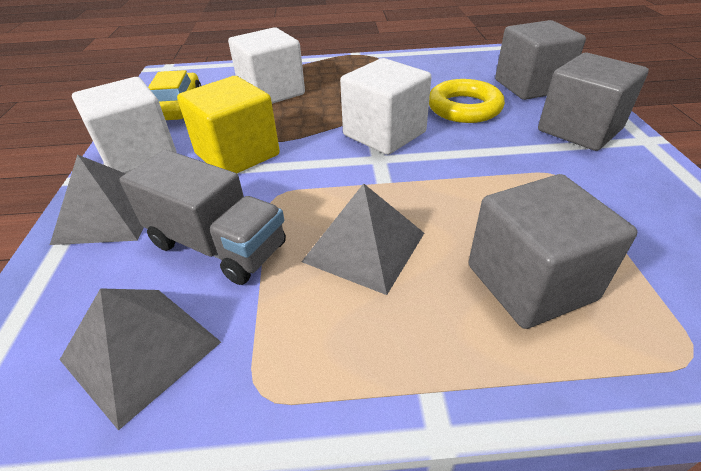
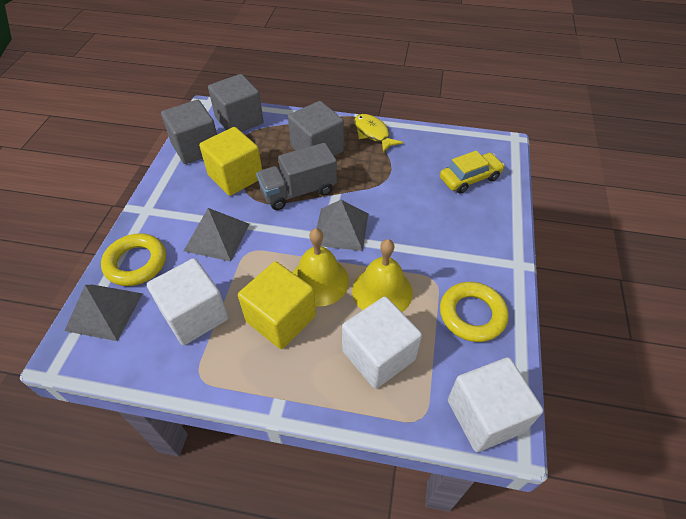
yellow bell: none = 0 -> [292,228,349,307] [352,239,413,312] = 2
yellow cube: [177,76,280,173] = 1 -> [199,127,262,196] [238,261,316,349] = 2
yellow fish: none = 0 -> [354,114,403,153] = 1
yellow ring: [429,79,505,123] = 1 -> [101,233,166,286] [440,282,508,342] = 2

